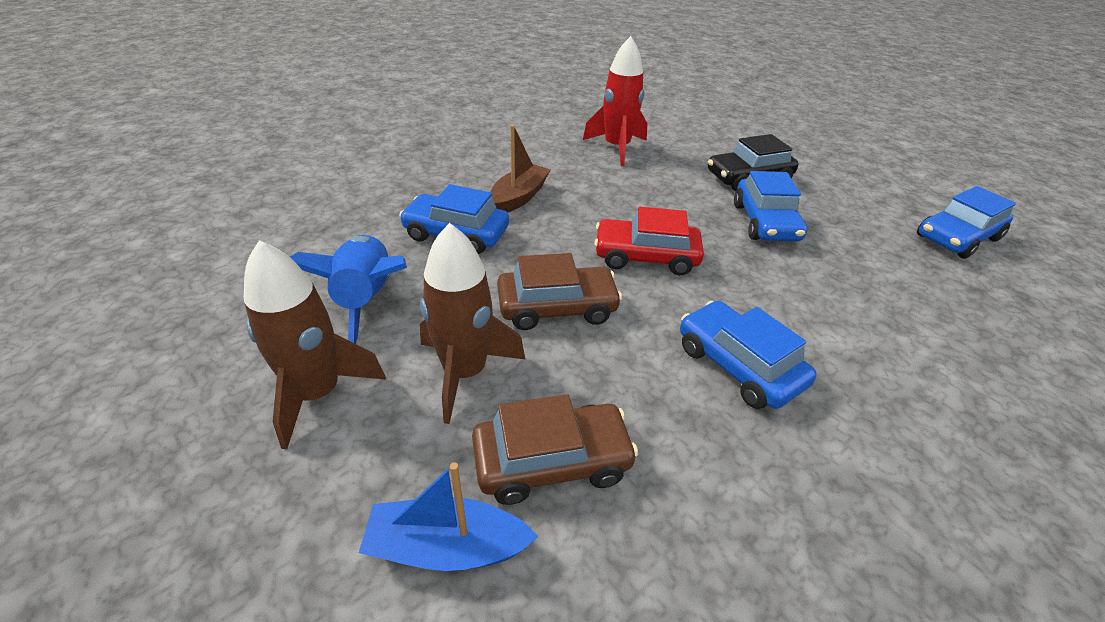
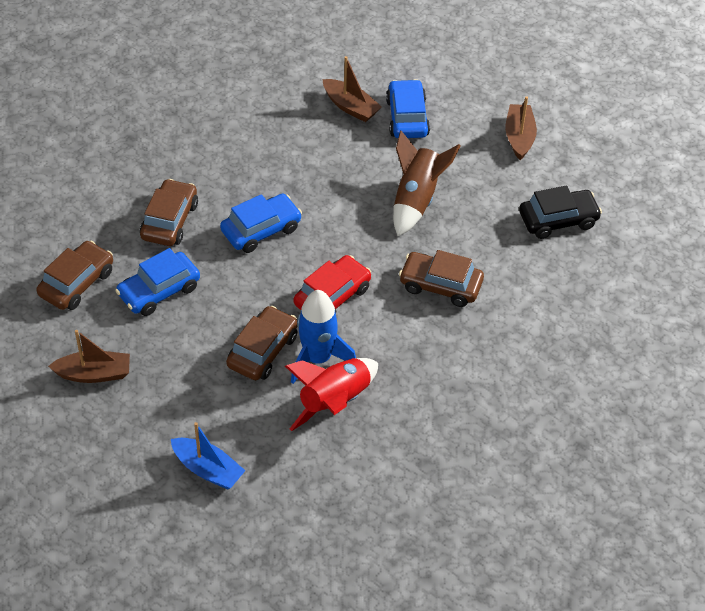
blue car: [399,184,509,254] [680,301,817,409] [734,171,807,241] [917,186,1016,259] = 4 -> [115,248,200,316] [220,194,302,253] [386,79,430,138] = 3
brown boat: [491,125,550,213] = 1 -> [48,330,130,383] [323,56,382,122] [505,96,537,160] = 3
brown car: [472,394,638,505] [497,253,622,330] = 2 -> [36,241,113,310] [140,179,198,246] [226,306,298,380] [399,250,484,307] = 4
brown rocket: [244,240,386,450] [420,223,525,424] = 2 -> [393,131,460,236] = 1

